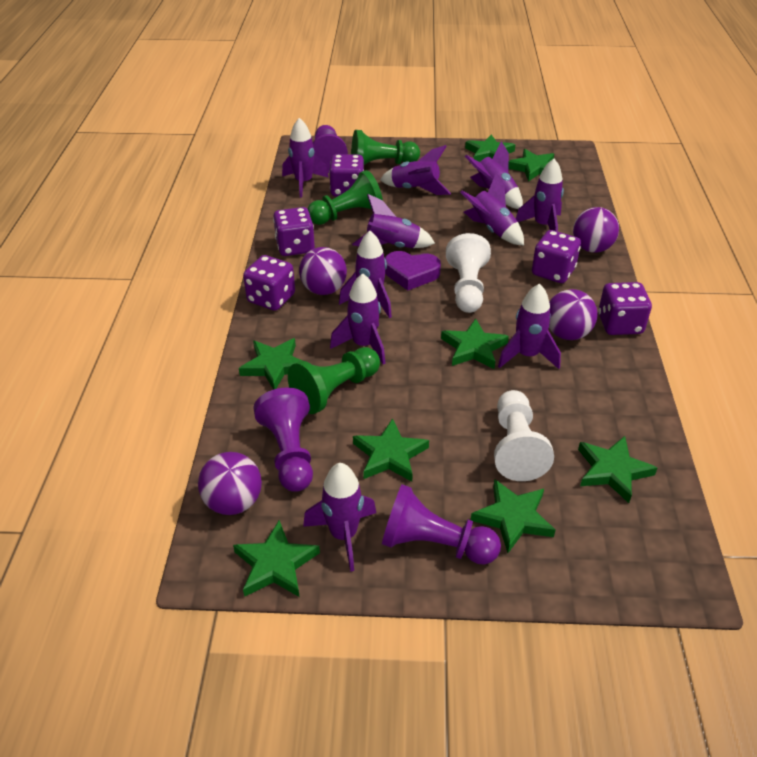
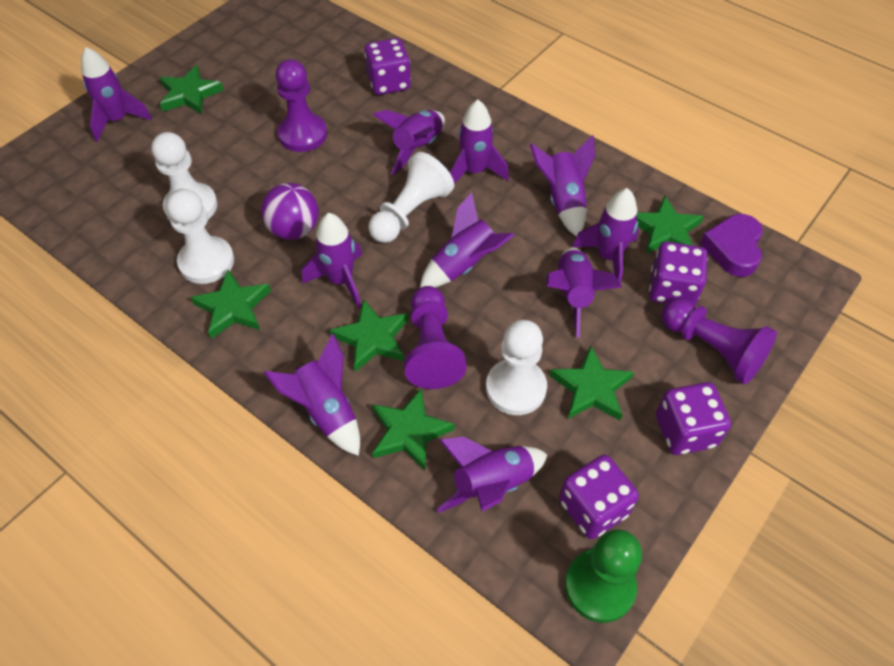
green pawn: [288,347,380,414] [308,170,383,225] [351,130,420,165] = 3 -> [565,529,642,623] = 1
green star: [233,520,320,597] [239,338,302,390] [353,418,429,482] [441,318,509,369] [465,135,515,162] [471,479,556,553] [508,149,554,182] [578,436,657,503] = 8 -> [160,65,224,114] [191,270,271,339] [330,299,409,372] [372,388,455,470] [550,345,634,420] [636,196,704,254] = 6
purple ball: [198,452,262,515] [299,247,347,295] [549,289,597,340] [573,207,619,253] = 4 -> [261,183,318,240] = 1
purple dice: [243,255,295,311] [273,207,315,256] [329,154,364,197] [532,230,581,283] [598,282,652,335] = 5 -> [364,38,411,95] [559,455,639,539] [649,242,708,306] [656,382,731,455] = 4
white pawn: [446,233,491,313] [494,390,554,481] = 2 -> [151,132,218,220] [166,189,234,284] [368,152,454,243] [486,320,547,415] = 4

